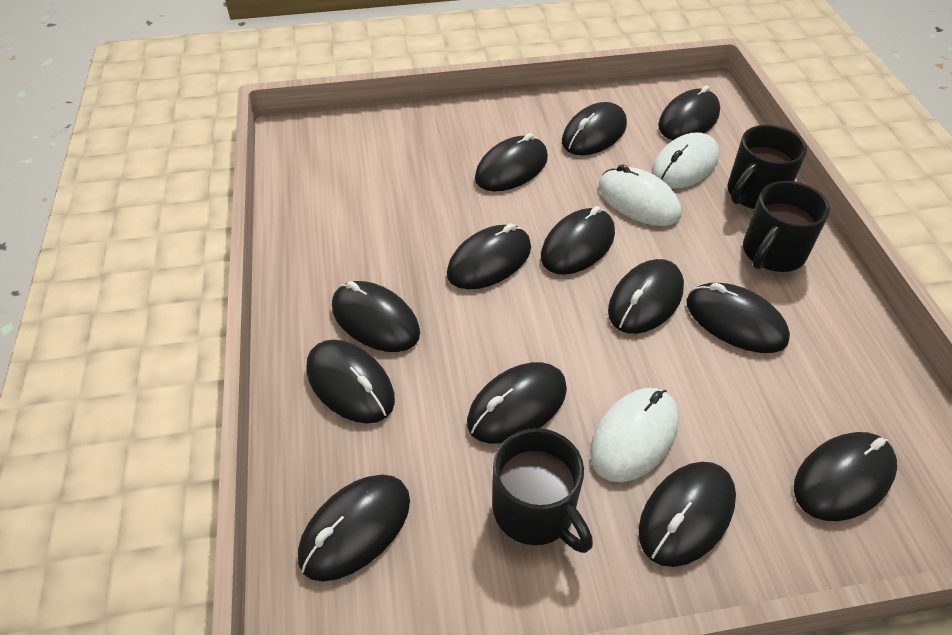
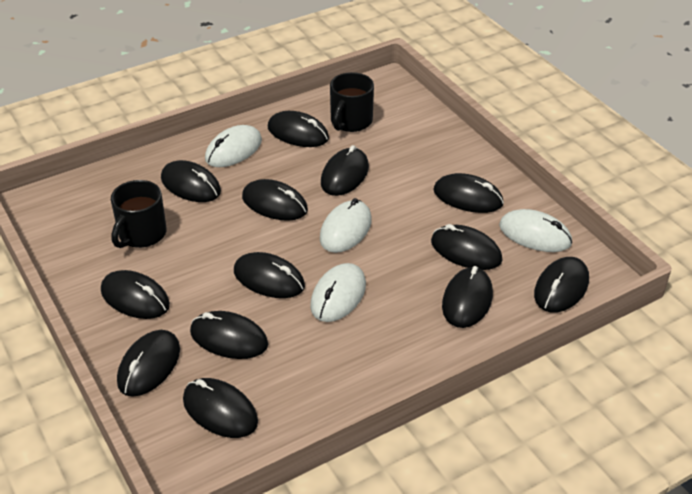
black mug: [493,428,593,553] [728,125,807,209] [743,181,830,272] = 3 -> [111,180,167,248] [330,72,374,132] = 2
white mouse: [590,388,679,482] [599,164,681,226] [652,132,719,189] = 3 -> [205,125,262,167] [310,263,366,322] [320,198,372,253] [499,209,572,252] = 4

